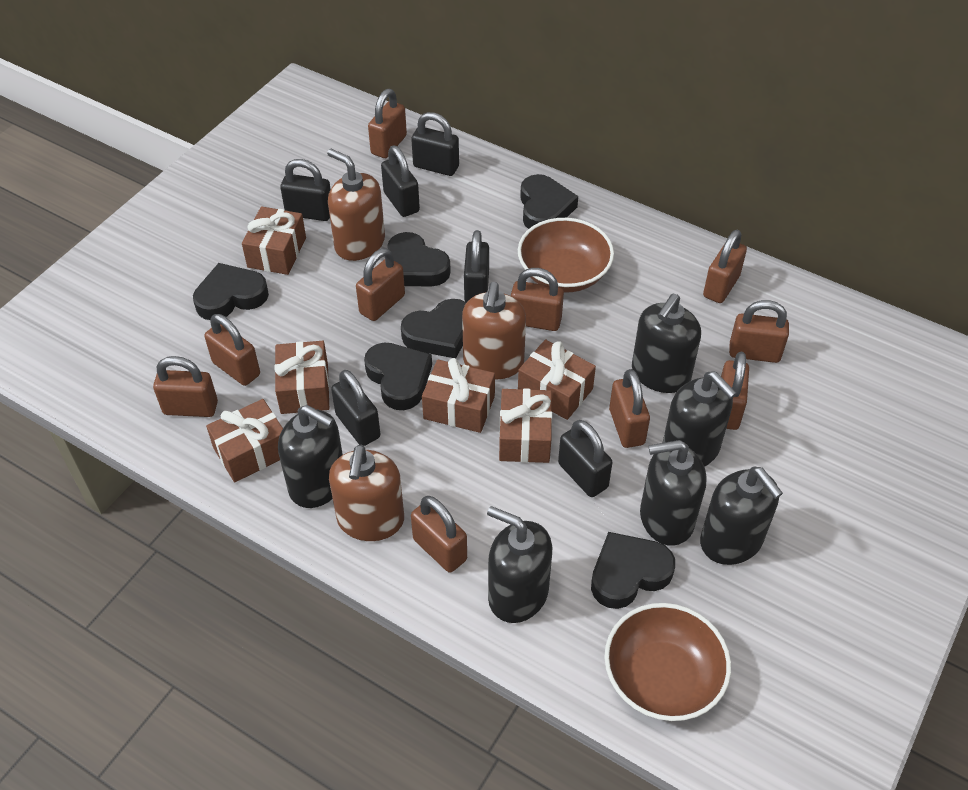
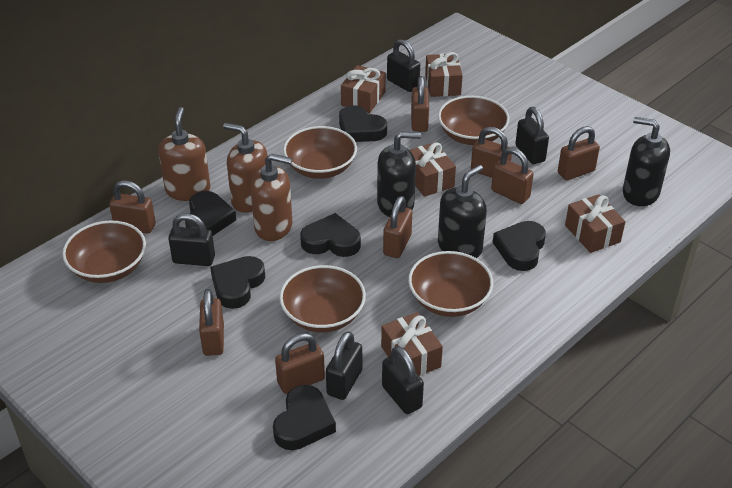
black padlock: [280,159,331,221] [331,370,380,446] [381,146,420,217] [411,112,459,176] [464,230,489,302] [558,420,612,497] = 6 -> [168,213,215,266] [326,331,362,400] [382,346,424,414] [387,39,420,92] [515,107,549,164] = 5
black soap dispenser: [278,405,343,508] [487,506,552,623] [632,294,701,393] [640,440,706,546] [663,371,737,467] [700,467,783,565] = 6 -> [377,131,421,217] [438,165,487,258] [623,117,670,206] = 3
brown bowl: [518,218,614,293] [604,603,731,721] = 2 -> [62,221,146,283] [279,265,366,333] [283,126,357,179] [408,251,493,317] [438,96,510,145] = 5
brown gift: [206,399,283,482] [242,206,306,275] [275,341,329,414] [422,358,495,433] [499,388,552,463] [518,340,596,420] = 6 -> [341,65,386,113] [381,312,443,376] [410,142,456,197] [425,52,463,97] [565,194,625,253] = 5
brown padlock: [153,356,218,417] [204,314,260,386] [356,248,405,321] [368,89,407,158] [411,496,467,573] [511,268,564,331] [609,369,650,448] [703,230,747,303] [721,351,749,430] [729,300,789,363] = 10 -> [109,181,156,234] [199,289,224,356] [275,333,325,394] [383,196,412,258] [411,76,429,132] [471,127,512,178] [491,147,534,204] [558,126,600,180] = 8

